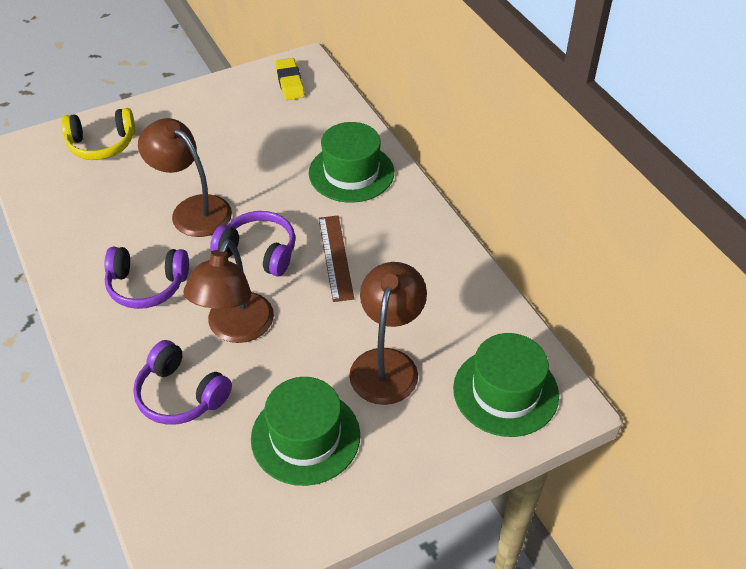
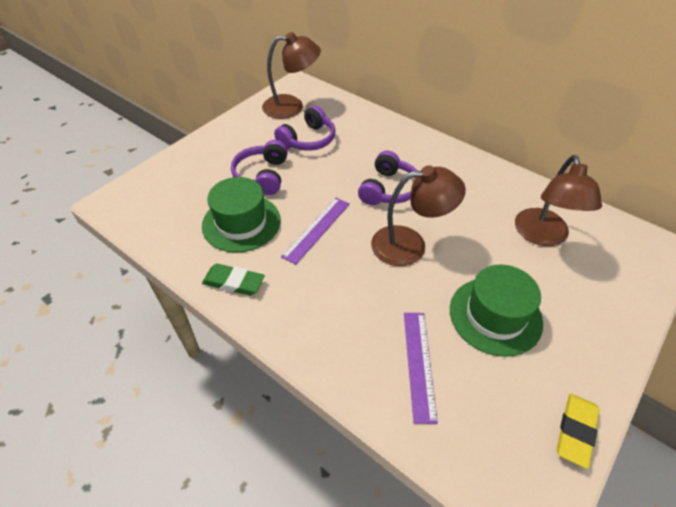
brown ruler: [319,216,354,302] = 1 -> none = 0
green eraser: none = 0 -> [202,264,265,296] = 1
green hat: [251,377,360,486] [309,122,394,203] [453,333,559,437] = 3 -> [202,177,280,253] [450,264,543,357] = 2
purple ruler: none = 0 -> [281,197,350,265] [404,313,438,424] = 2
yellow headphones: [61,108,135,160] = 1 -> none = 0

